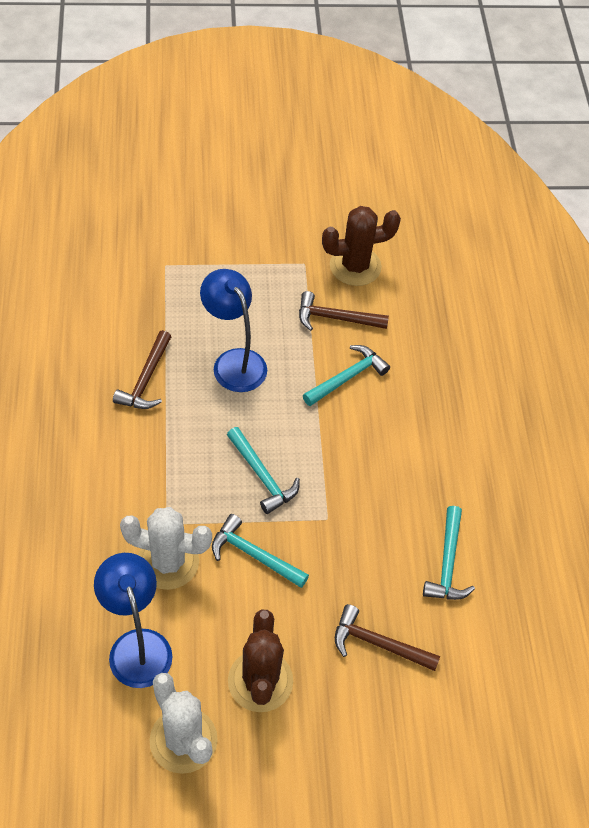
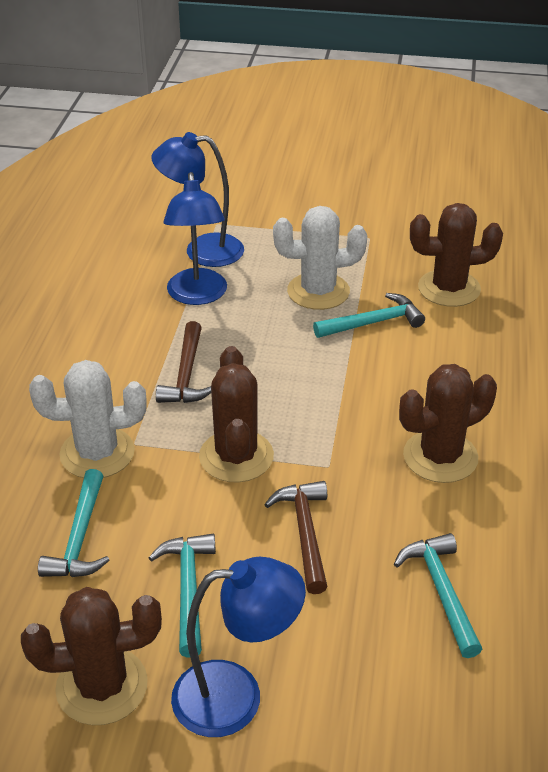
blue lamp: [94,553,173,688] [200,269,267,392] = 2 -> [151,132,244,267] [163,172,227,305] [171,557,306,737] = 3
brown cactus: [228,610,293,712] [322,206,401,286] = 2 -> [21,587,162,725] [199,346,274,483] [399,364,497,483] [410,203,503,307] = 4
brown hammer: [113,330,171,409] [299,291,389,331] [335,604,440,671] = 3 -> [156,321,211,403] [264,481,328,594] = 2

